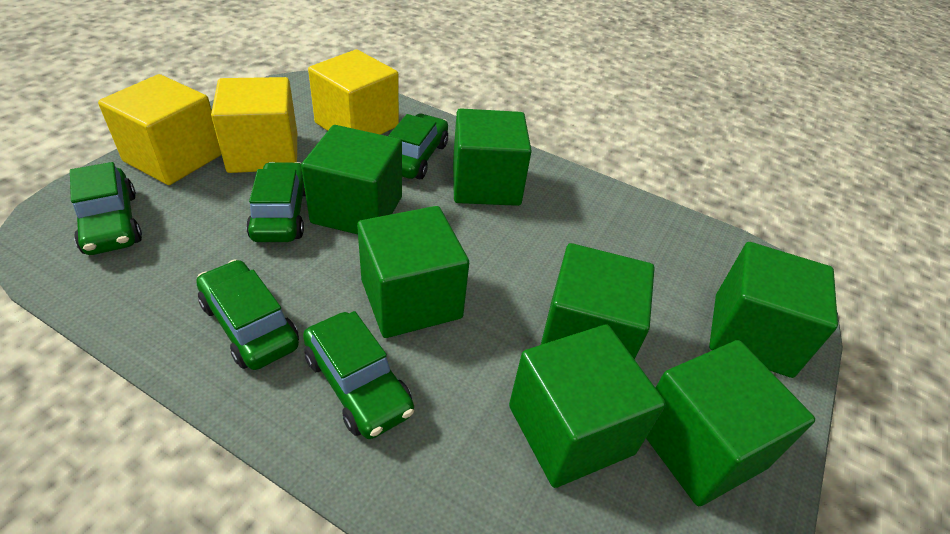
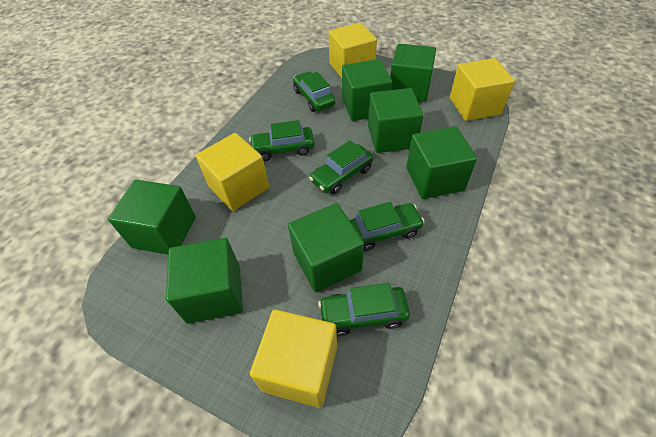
yellow cube: [98,74,222,185] [211,77,297,173] [308,49,399,135] = 3 -> [196,133,269,211] [250,309,337,408] [329,23,377,78] [450,58,515,121] = 4

